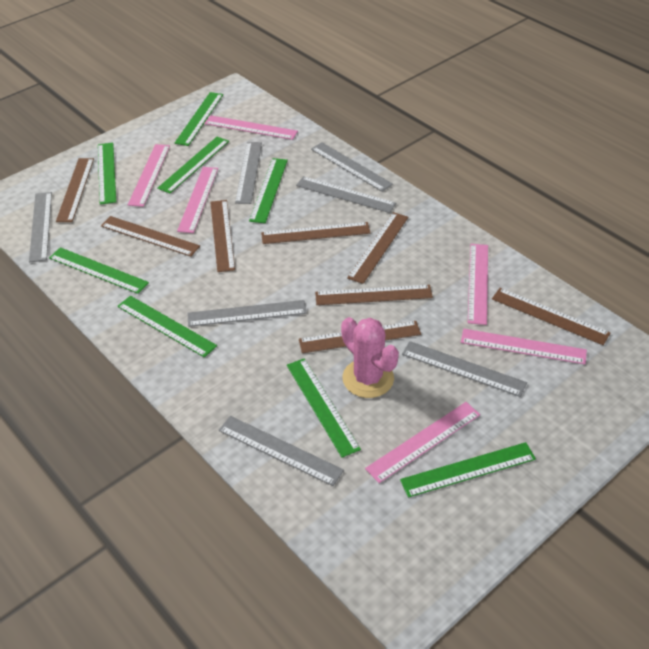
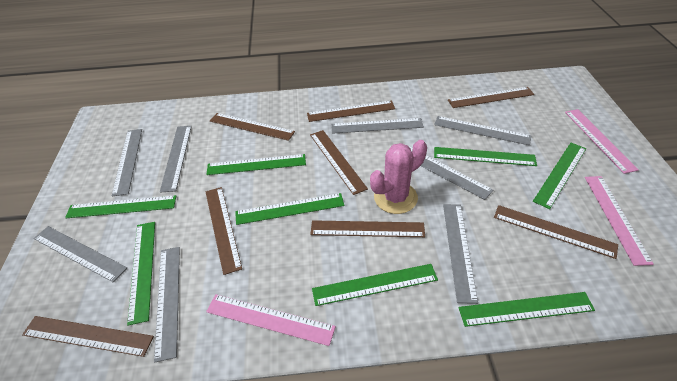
grey ruler: [29,192,52,262] [187,300,307,327] [219,416,344,486] [235,142,262,204] [296,176,396,213] [311,142,393,191] [402,341,527,397] = 7 -> [33,226,127,283] [112,129,142,196] [154,247,180,363] [160,126,192,193] [331,118,424,134] [410,147,493,200] [434,116,531,145] [443,204,478,304] = 8
pink ruler: [128,144,170,207] [177,167,218,233] [205,115,298,140] [365,402,480,483] [461,329,587,364] [468,244,488,325] = 6 -> [206,294,336,346] [565,109,638,174] [585,176,654,266] = 3

